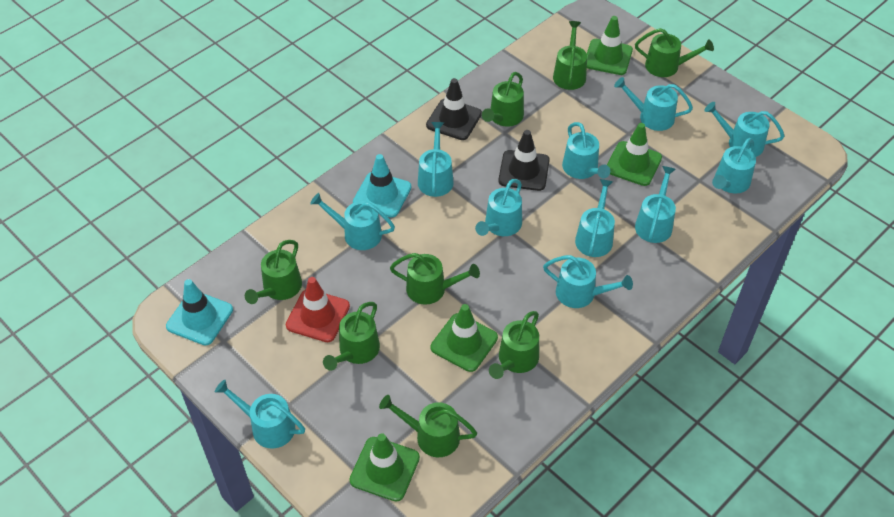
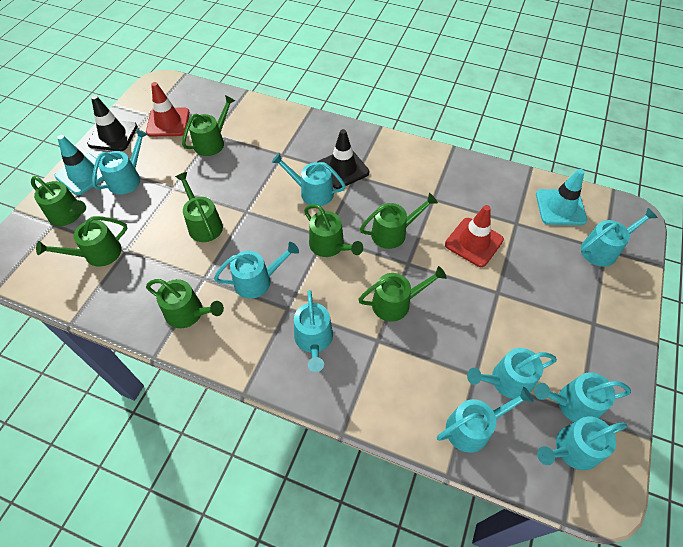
green traffic cone: [349,433,420,502] [431,304,498,372] [587,16,633,75] [607,123,662,186] = 4 -> none = 0
red traffic cone: [286,277,350,342] = 1 -> [146,82,190,137] [445,205,504,267] = 2
turquoise watering can: [215,379,305,449] [310,193,395,250] [418,122,454,197] [475,179,522,236] [543,255,633,308] [562,122,610,179] [575,179,615,257] [614,77,693,131] [635,166,676,243] [704,102,784,157] [712,138,756,194] = 11 -> [92,129,147,194] [214,242,299,299] [272,153,346,206] [294,290,333,372] [437,387,534,453] [467,348,557,399] [534,372,631,422] [537,417,627,470] [581,208,658,267] = 9

